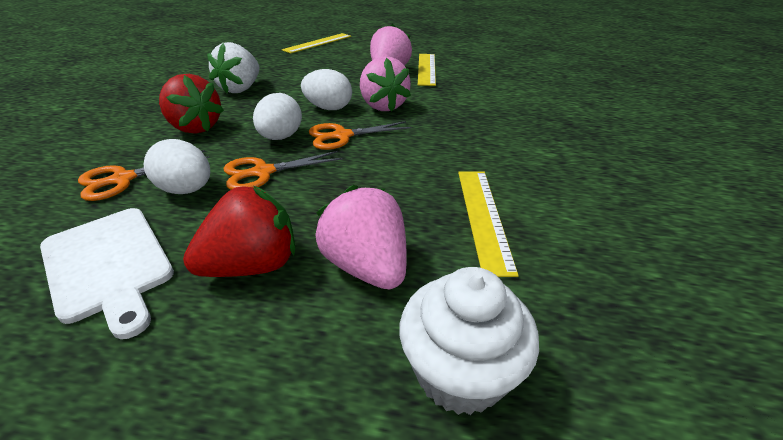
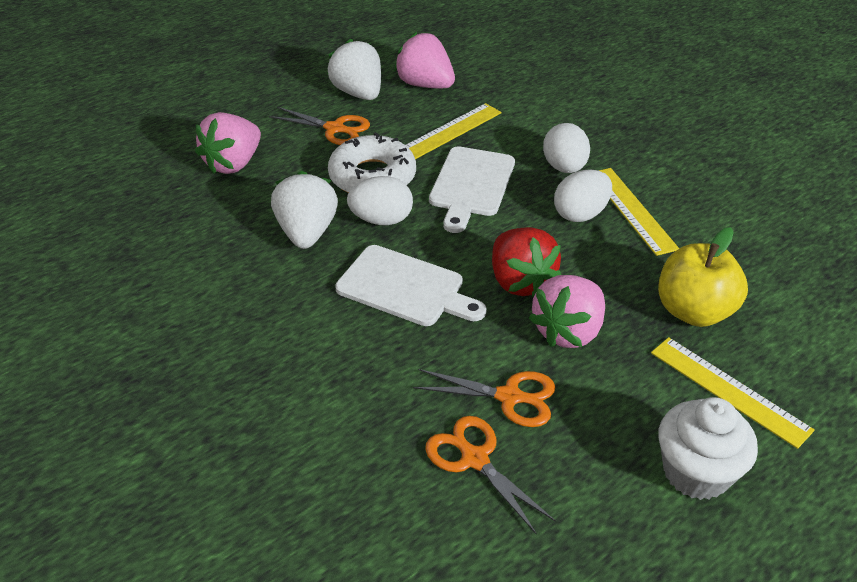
red strawberry: [159,74,224,134] [183,186,295,277] = 2 -> [492,227,561,297] = 1
white cutting board: [40,208,174,339] = 1 -> [335,245,487,326] [429,146,515,233] = 2
white donut: none = 0 -> [328,132,416,193] = 1
white strawberry: [207,42,259,93] = 1 -> [271,171,338,249] [327,39,381,100] = 2
yellow apple: none = 0 -> [658,227,748,327] = 1

